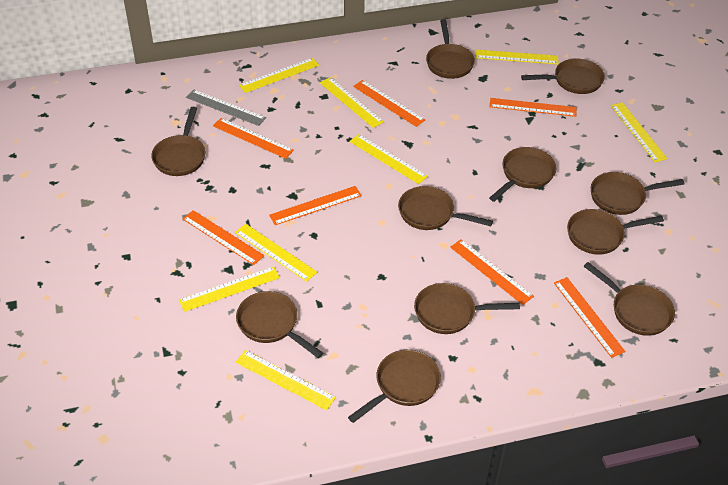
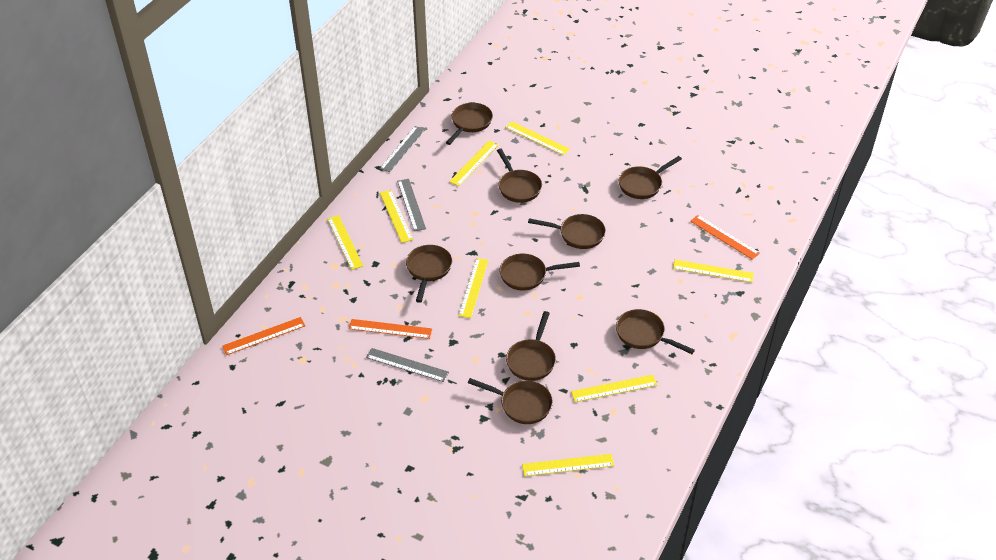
brown pan: [151,107,205,176] [236,291,323,358] [348,350,441,423] [398,186,493,230] [414,283,520,334] [426,19,475,79] [489,147,557,202] [521,58,605,94] [567,209,664,255] [584,262,675,336] [591,172,684,215] = 11 -> [406,245,452,303] [446,103,493,145] [468,378,553,424] [497,149,542,203] [499,254,580,290] [506,311,556,381] [528,214,606,249] [616,309,695,354] [618,156,682,199] = 9
grey ruler: [186,89,266,126] = 1 -> [366,348,449,382] [380,126,425,172] [397,179,426,231] = 3
orange ruler: [183,210,264,265] [213,118,294,159] [269,186,362,225] [353,80,425,127] [450,239,534,305] [490,98,577,117] [554,277,626,358] = 7 -> [222,317,305,355] [349,319,432,339] [690,215,760,260] = 3

